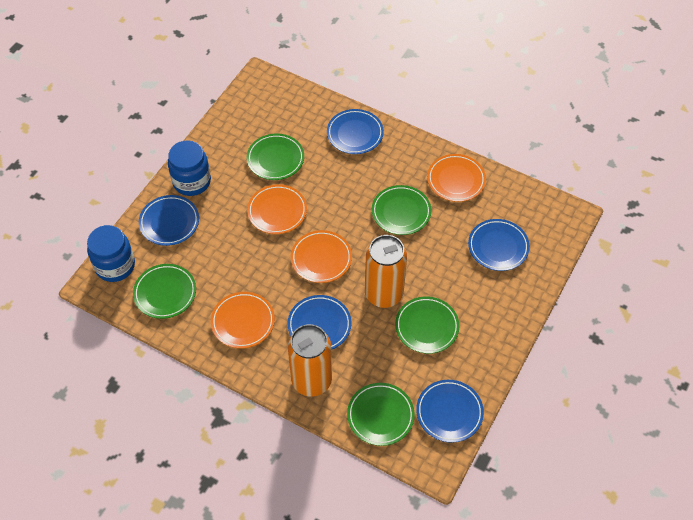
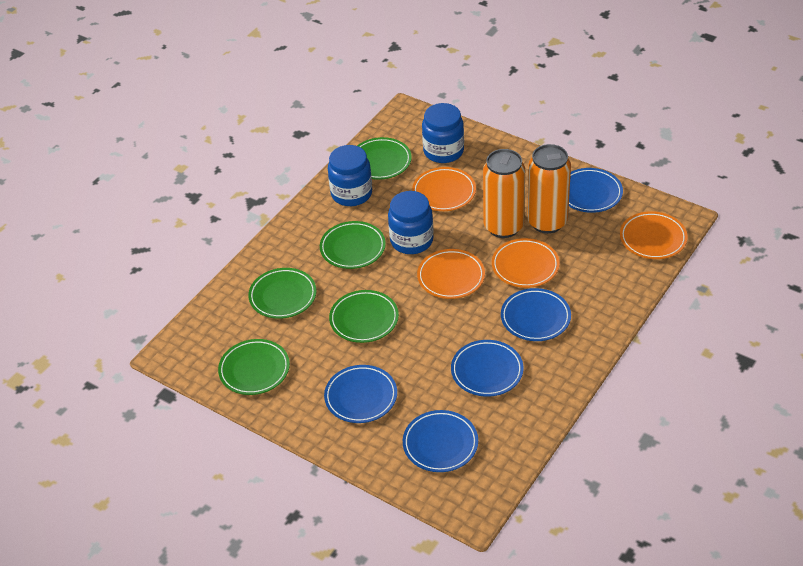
blue jar: [87,225,135,282] [168,141,211,196] = 2 -> [328,145,372,206] [388,191,434,254] [422,103,464,163] = 3

